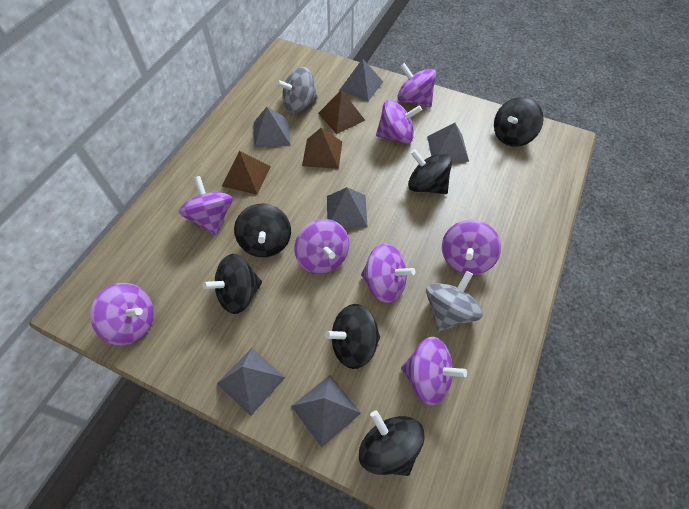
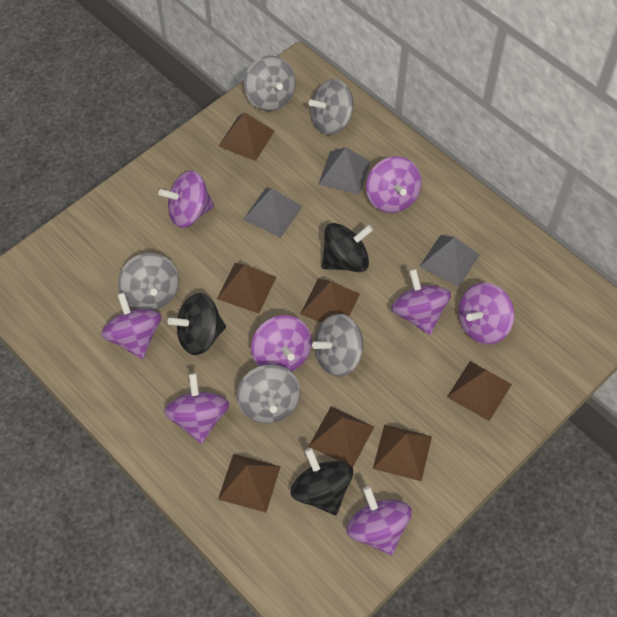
black spinning top: [203,254,262,314] [234,204,291,257] [325,304,380,369] [359,410,425,476] [408,149,452,194] [494,97,544,147] = 6 -> [168,293,226,355] [291,448,353,515] [322,223,373,272] = 3
brown pyramid: [222,151,271,195] [302,128,342,169] [318,90,365,134] = 3 -> [217,263,276,314] [218,112,274,161] [218,454,281,512] [300,278,360,323] [309,407,374,468] [373,424,432,481] [447,361,512,421] = 7
grey pyramid: [217,348,286,416] [254,107,290,148] [291,375,361,447] [327,187,368,228] [340,58,383,101] [427,123,469,162] = 6 -> [243,188,303,238] [318,147,371,194] [419,235,480,287] = 3
grey spinning top: [276,67,318,113] [426,271,483,332] = 2 -> [118,253,179,311] [237,364,301,424] [244,56,295,111] [309,79,353,135] [312,314,363,377] = 5

